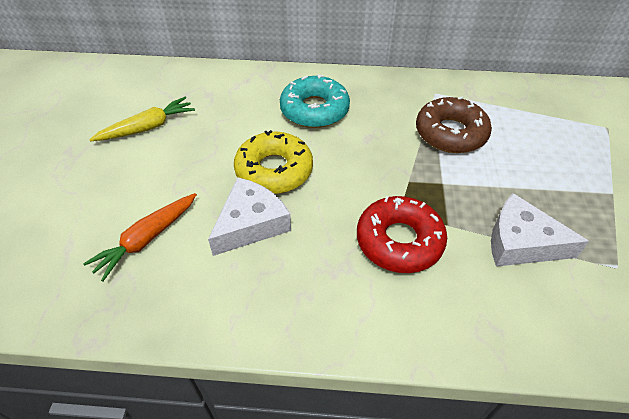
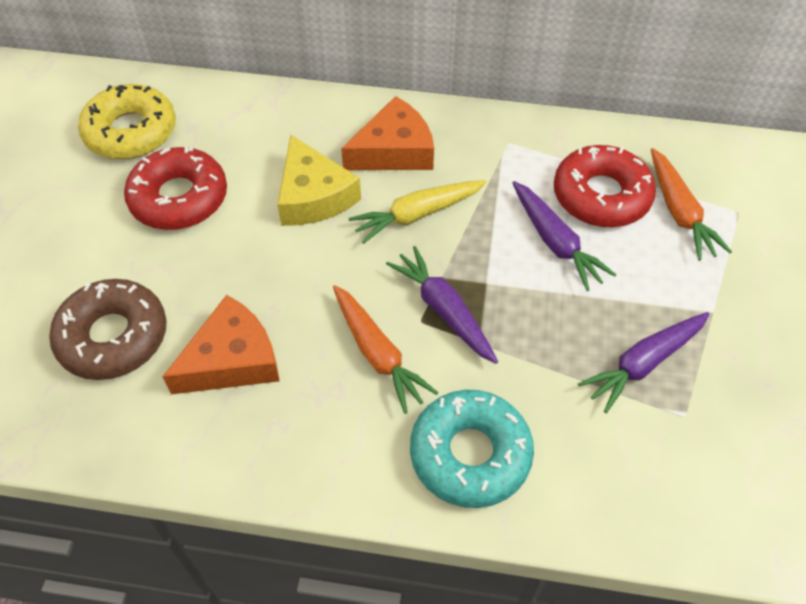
orange carrot: [83,193,197,282] = 1 -> [333,285,438,414] [651,148,732,261] = 2
orange cheese: none = 0 -> [162,295,280,395] [341,96,434,170] = 2
purple carrot: none = 0 -> [386,246,498,364] [512,181,617,291] [578,312,709,413] = 3
red donut: [357,196,447,273] = 1 -> [124,146,227,230] [554,145,656,227] = 2
white cheese: [208,177,291,256] [491,193,589,267] = 2 -> none = 0
yellow cheese: none = 0 -> [277,135,361,226] = 1

